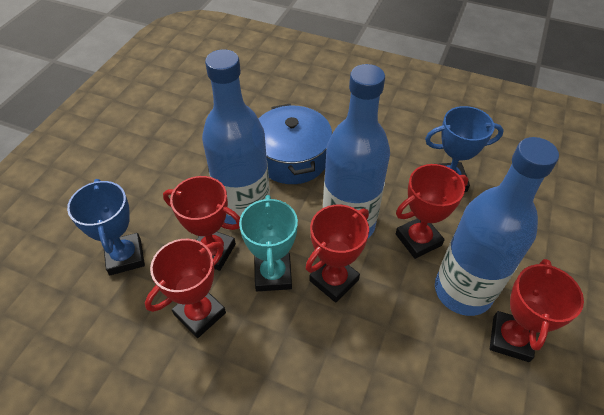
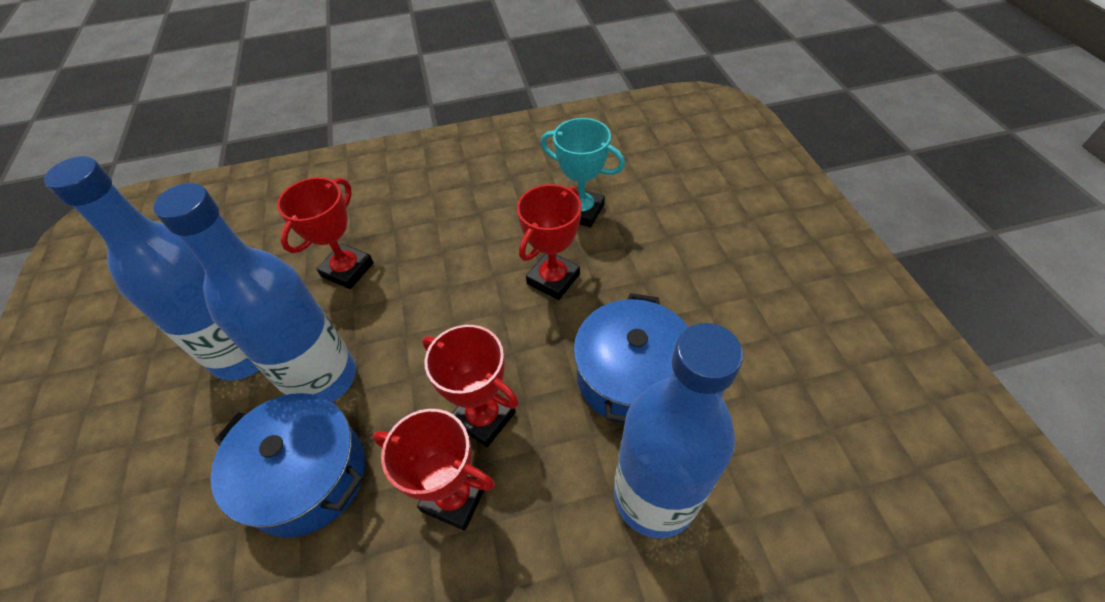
blue pot: [259,104,332,184] = 1 -> [211,393,365,538] [573,293,689,424] = 2
blue trophy: [67,179,145,275] [425,106,504,192] = 2 -> none = 0
red trophy: [145,239,226,338] [163,176,240,271] [306,205,369,303] [396,164,468,259] [490,259,584,362] = 5 -> [277,177,374,289] [373,409,495,531] [422,325,519,447] [517,184,581,300] = 4

